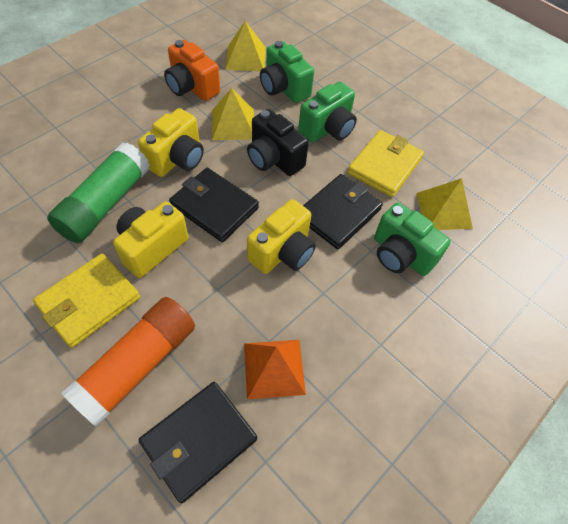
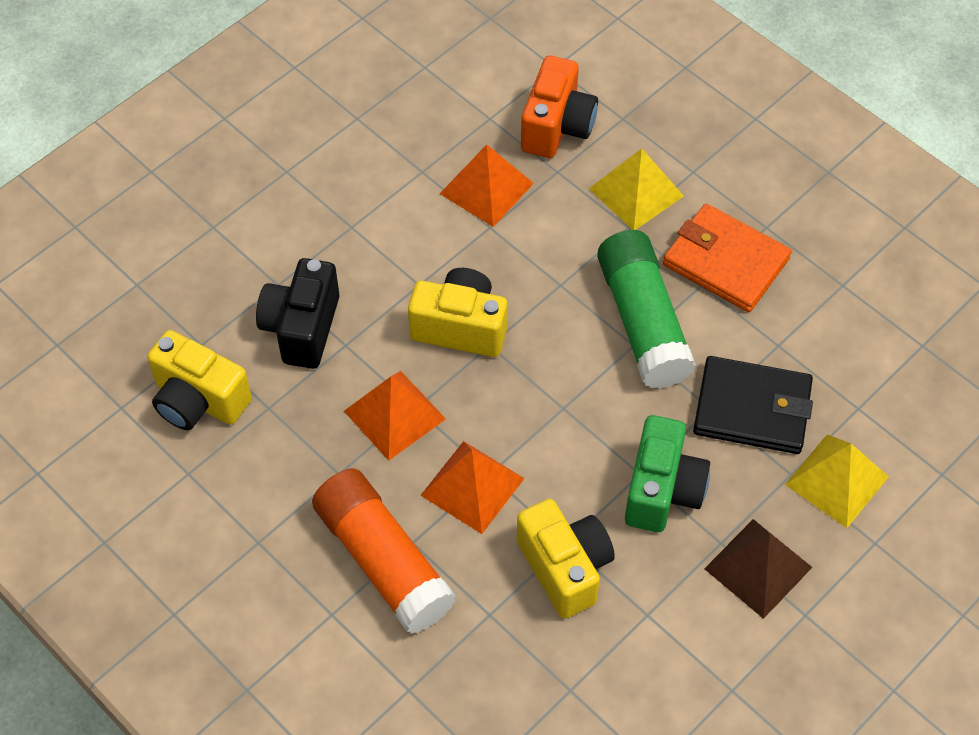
black wallet: [139,382,257,503] [169,168,259,242] [303,174,383,249] = 3 -> [693,356,813,454] = 1
brown pyramid: none = 0 -> [704,519,812,619] = 1
green camera: [260,41,314,103] [298,82,357,142] [374,202,451,276] = 3 -> [625,415,710,532] = 1
orange pyramid: [244,340,306,400] = 1 -> [344,371,446,461] [420,441,525,534] [440,144,534,227] = 3
orange wallet: none = 0 -> [663,204,792,312] = 1
yellow pyramid: [212,88,254,140] [225,21,266,71] [416,178,473,230] = 3 -> [589,148,684,230] [785,434,889,528] = 2
yellow wallet: [33,253,140,348] [348,130,424,197] = 2 -> none = 0

